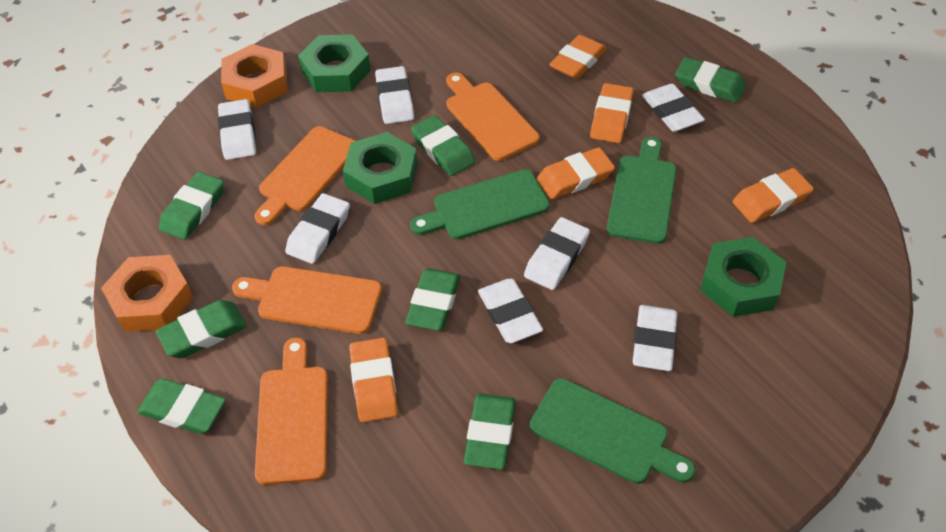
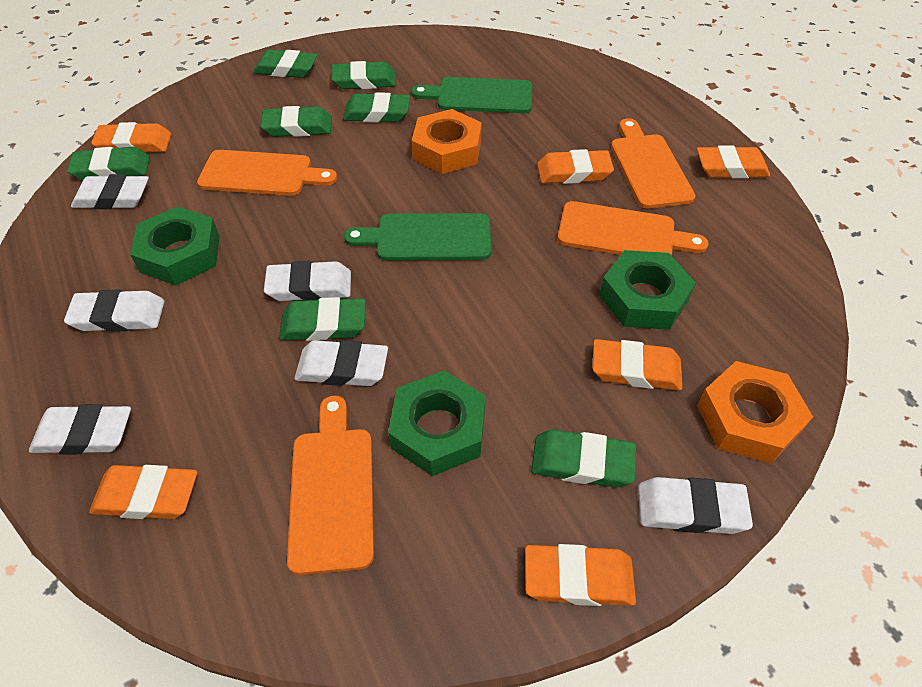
green cutting board: [410,169,550,240] [530,378,696,484] [606,137,676,244] = 3 -> [344,213,491,260] [411,77,532,113] = 2
orange eraser: [349,338,398,422] [537,147,615,199] [549,35,607,79] [590,83,633,143] [732,168,814,223] = 5 -> [89,465,197,519] [91,122,172,152] [525,544,636,606] [537,149,614,184] [593,339,683,390] [697,145,771,179] = 6
white eraser: [218,99,256,160] [285,193,350,264] [375,66,414,124] [478,279,543,343] [524,217,590,290] [633,305,677,371] [642,84,705,132] = 7 -> [29,404,131,455] [64,289,165,332] [71,174,149,209] [264,261,351,301] [294,340,388,386] [638,477,753,534] = 6

